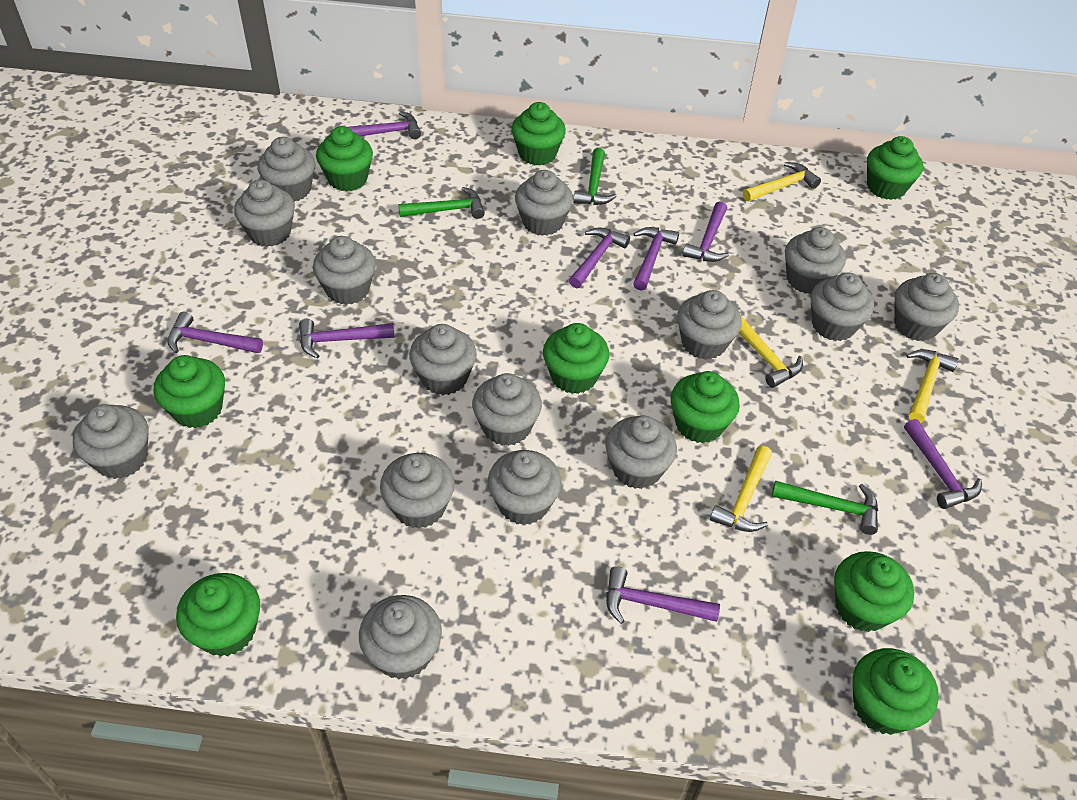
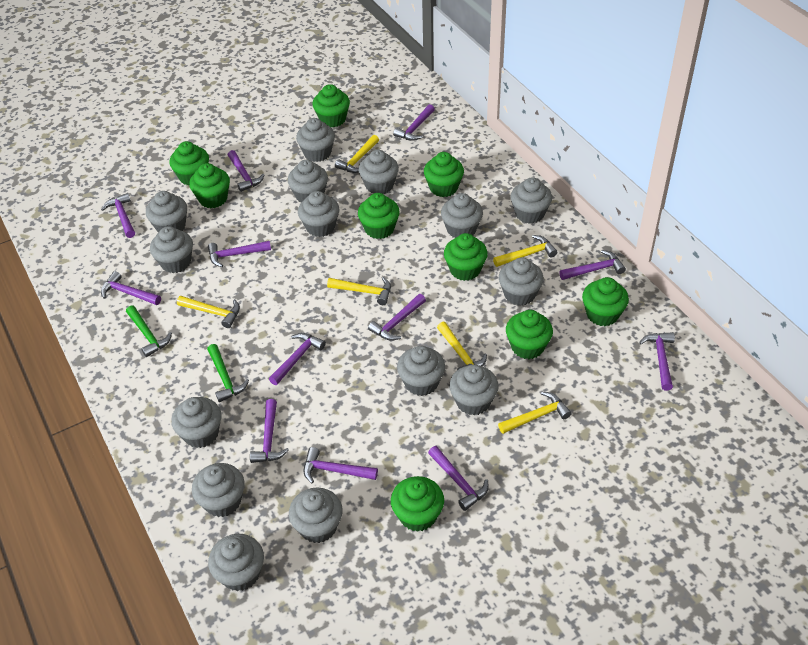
green hammer: [398,187,485,219] [573,148,617,205] [772,481,878,535] = 3 -> [126,306,172,357] [207,344,249,402] = 2
purple hammer: [167,312,263,353] [299,319,395,359] [348,111,421,139] [569,228,630,288] [606,566,720,624] [633,227,679,291] [682,201,729,262] [904,419,982,509] = 8 -> [101,193,135,238] [101,271,161,305] [208,241,271,267] [228,150,264,192] [250,399,289,463] [269,333,326,385] [303,447,378,483] [368,294,426,341] [393,104,435,141] [428,446,489,511] [559,250,626,280] [639,332,675,390] = 12
yellow hammer: [710,446,772,532] [739,316,803,388] [743,162,821,201] [906,349,959,423] = 4 -> [177,296,240,328] [327,277,391,305] [335,135,379,173] [437,322,487,370] [493,235,557,267] [498,392,572,434] = 6

